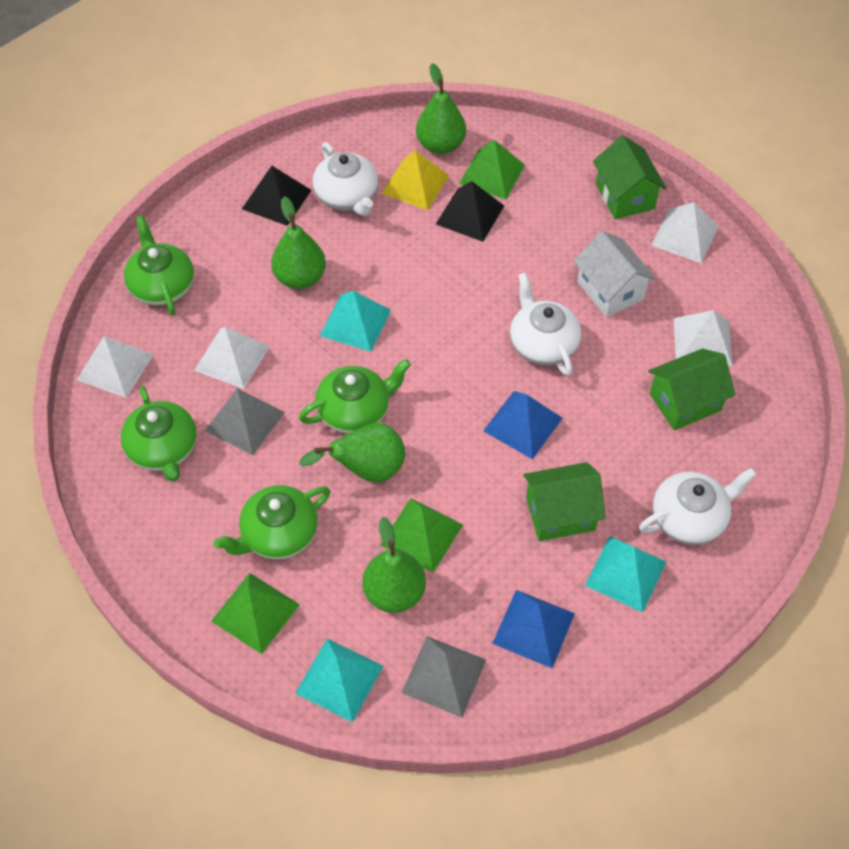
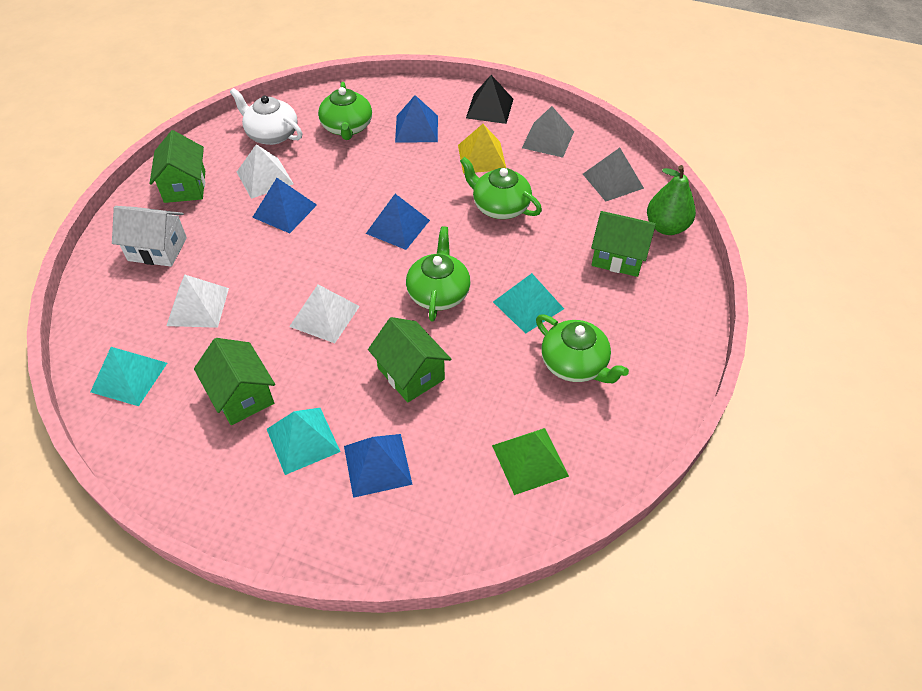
black pyramid: [242,166,312,226] [436,181,504,242] = 2 -> [466,75,513,124] = 1
blue pyramid: [483,391,563,459] [492,590,575,668] = 2 -> [252,178,317,233] [344,434,413,498] [366,194,430,250] [395,95,438,143] = 4
green house: [523,462,606,541] [593,136,667,219] [648,349,735,430] = 3 -> [150,130,205,203] [194,338,275,425] [368,317,451,403] [591,211,656,277] = 4
green pear: [271,196,326,289] [299,423,405,483] [363,517,426,613] [416,63,466,154] = 4 -> [647,165,696,235] = 1
green pyramid: [211,573,300,654] [380,498,463,573] [459,140,525,200] = 3 -> [492,428,569,495] = 1
white pyramid: [77,336,154,398] [194,327,270,389] [651,202,719,263] [674,310,733,366] = 4 -> [166,275,229,328] [237,144,294,199] [289,285,360,343] = 3
white teapot: [312,142,378,216] [510,272,582,376] [639,468,757,545] = 3 -> [230,88,302,145] = 1

